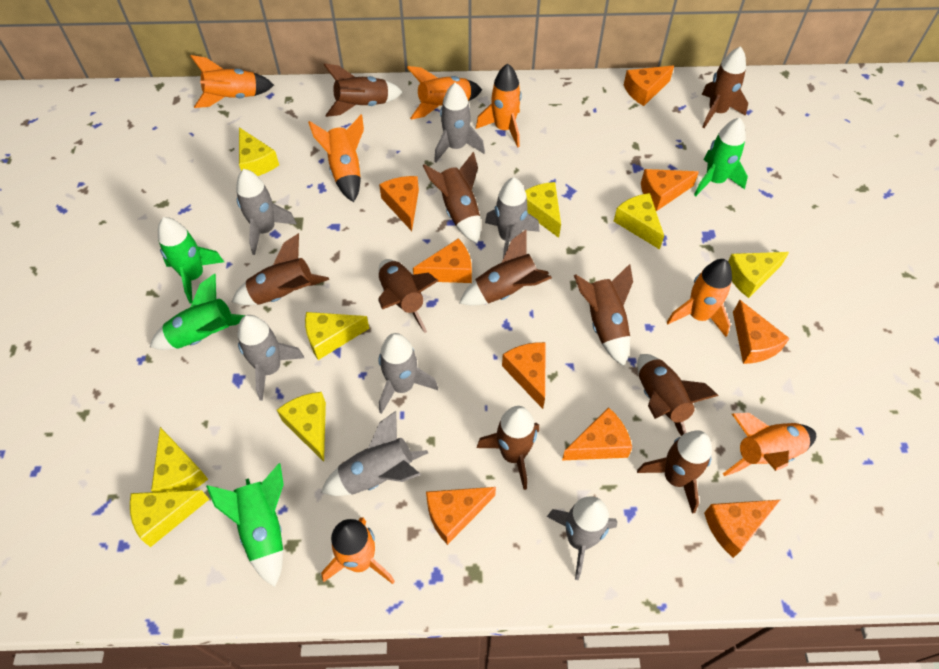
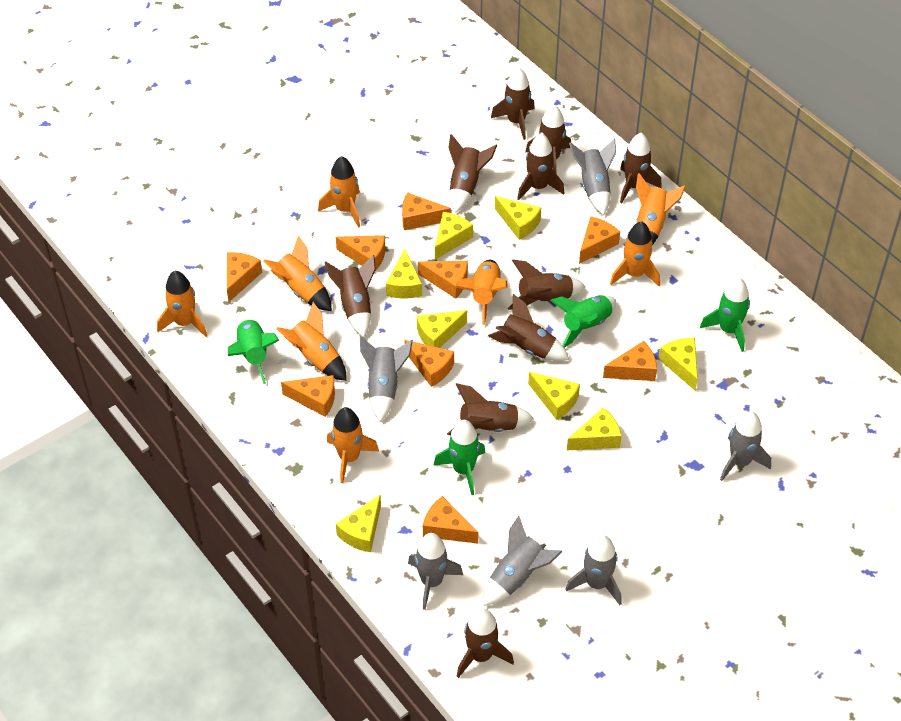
grey rocket: [236,169,297,255] [237,315,304,401] [321,411,428,496] [379,333,438,414] [434,83,485,162] [485,177,540,258] [547,496,617,580] = 7 -> [360,336,413,422] [408,533,463,610] [483,516,562,606] [566,535,622,605] [569,139,616,215] [720,411,771,481] = 6
orange rocket: [190,55,274,108] [308,114,364,202] [321,518,395,584] [407,66,482,120] [476,64,522,148] [667,259,732,337] [723,413,816,476] = 7 -> [157,271,207,337] [263,235,332,311] [276,302,347,381] [318,156,360,227] [327,407,379,483] [456,260,507,325] [610,221,660,286] [636,173,686,244] = 8

